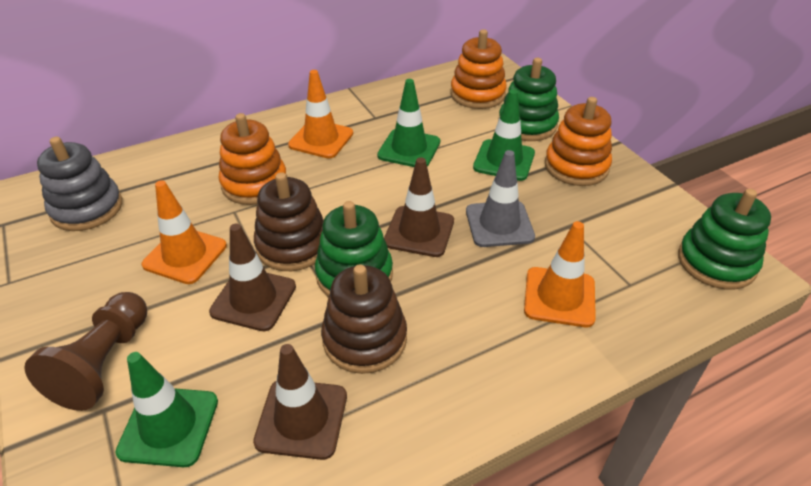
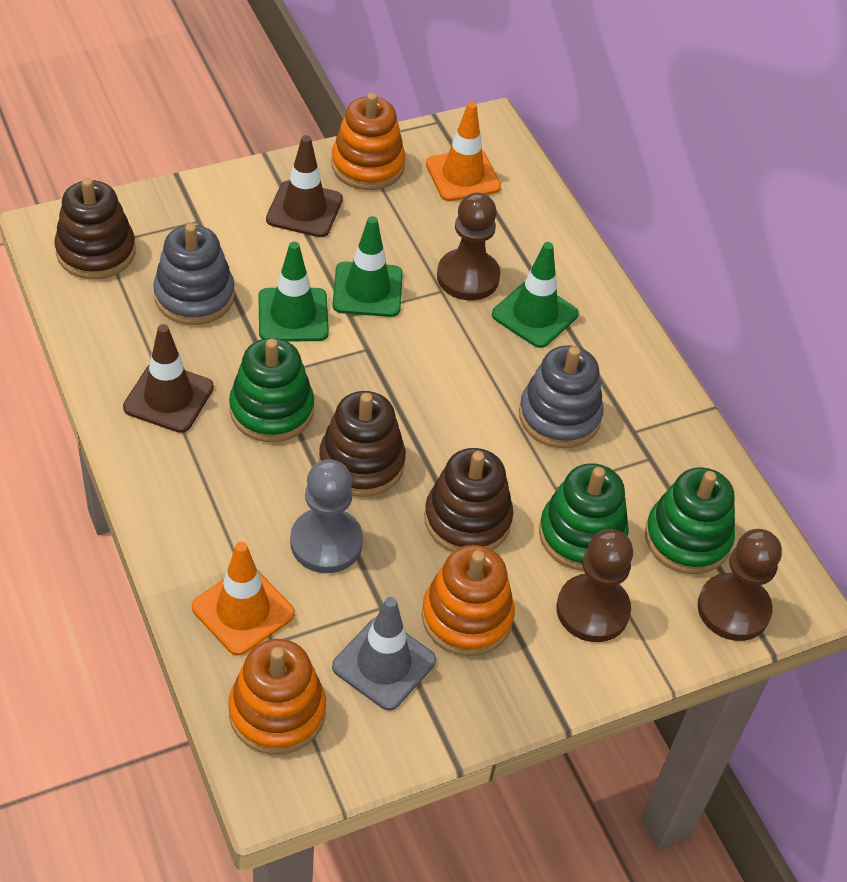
brown pawn: [24,292,147,411] = 1 -> [437,193,501,300] [556,529,633,642] [698,529,782,641] = 3
brown stacking toy: [254,172,324,271] [321,264,407,374] = 2 -> [55,178,135,279] [319,391,406,497] [424,448,513,552] = 3
brown traffic cone: [209,223,296,332] [253,344,347,460] [384,157,454,257] = 3 -> [123,324,214,433] [266,135,343,237] = 2
grey pawn: none = 0 -> [290,459,363,573] = 1
grey stacking toy: [37,137,122,231] = 1 -> [153,223,235,325] [519,345,604,448] = 2
orange traffic cone: [142,180,227,284] [288,70,353,158] [524,221,596,327] = 3 -> [192,542,295,656] [426,102,501,201] = 2

